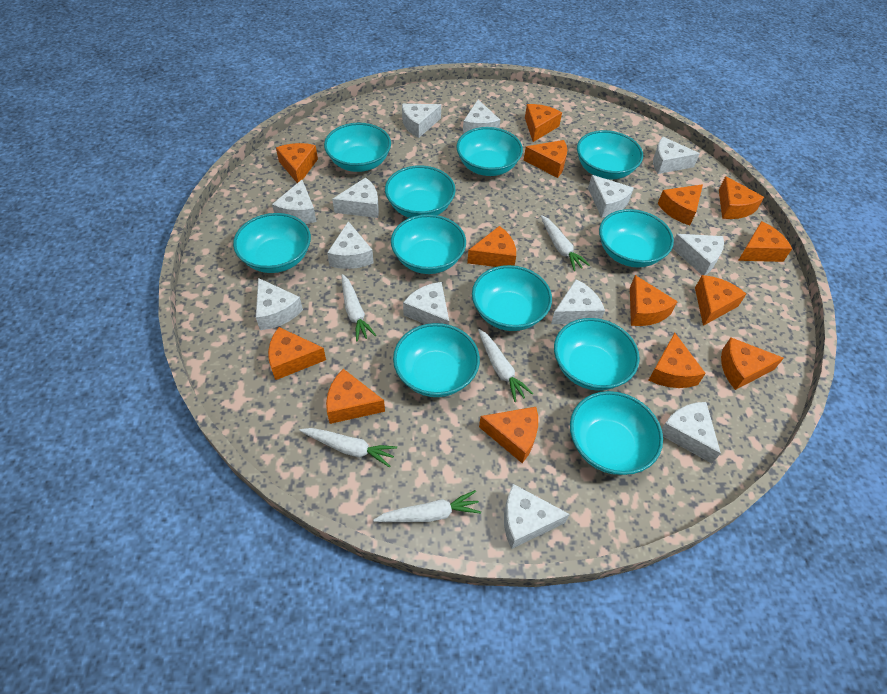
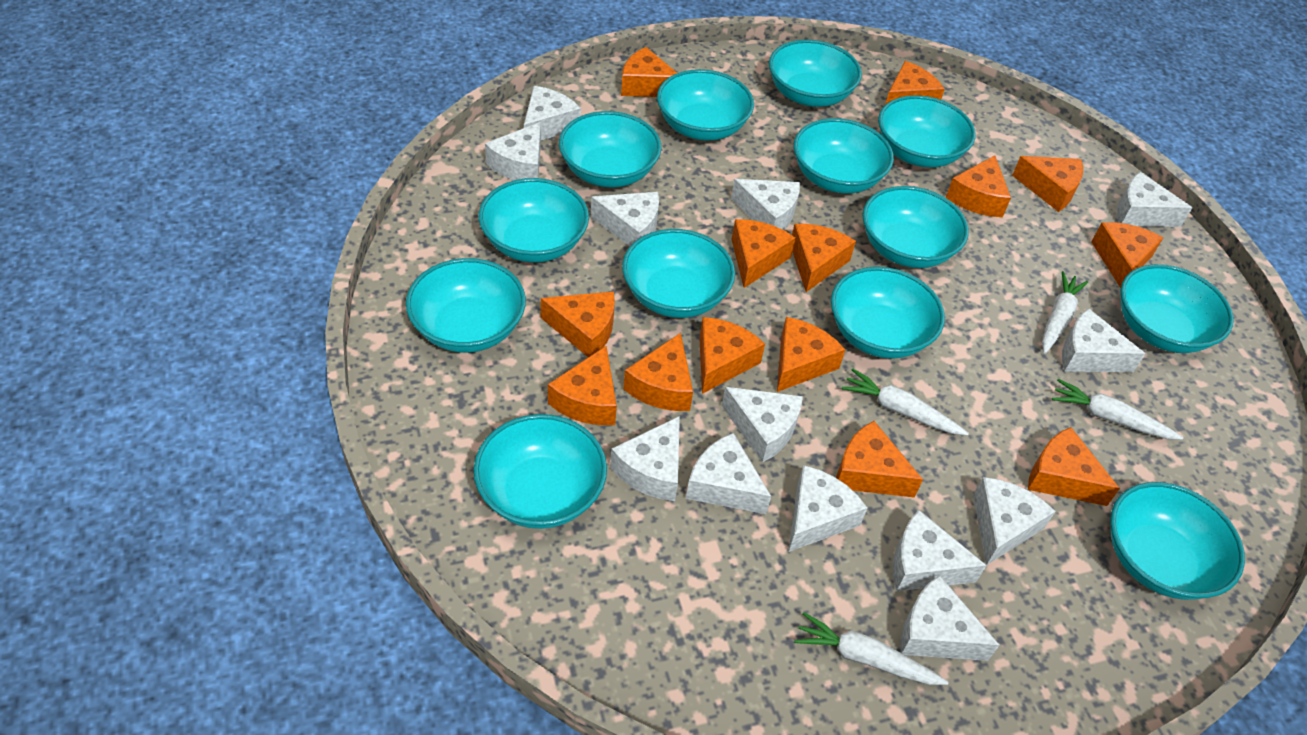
turquoise bowl: [233,213,311,273] [324,123,391,172] [385,165,456,218] [391,214,466,274] [393,323,480,397] [456,127,523,176] [472,265,552,331] [554,318,640,391] [570,391,663,475] [577,130,643,179] [599,209,674,268] = 11 -> [406,258,526,353] [474,414,607,529] [479,178,589,263] [559,111,661,188] [622,229,735,318] [657,69,754,141] [769,40,862,107] [794,118,894,193] [831,267,945,359] [863,186,969,268] [878,95,976,168] [1110,482,1245,600] [1120,264,1234,353] = 13
white carrot: [299,428,397,468] [342,274,376,342] [373,490,481,522] [478,329,534,402] [541,215,590,271] = 5 -> [794,612,949,685] [842,369,969,435] [1042,271,1088,354] [1052,379,1183,440] = 4

